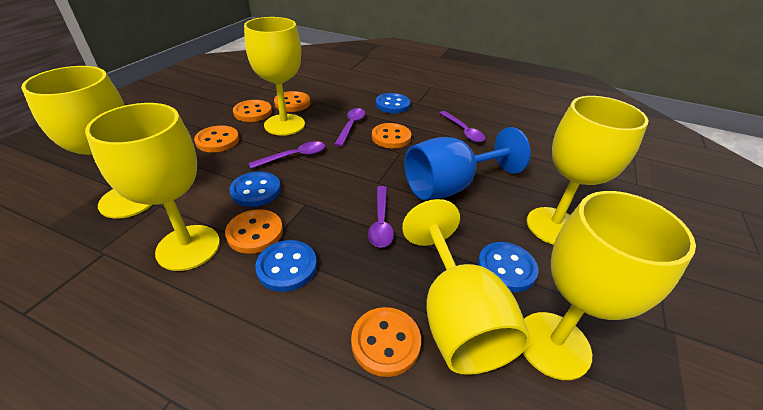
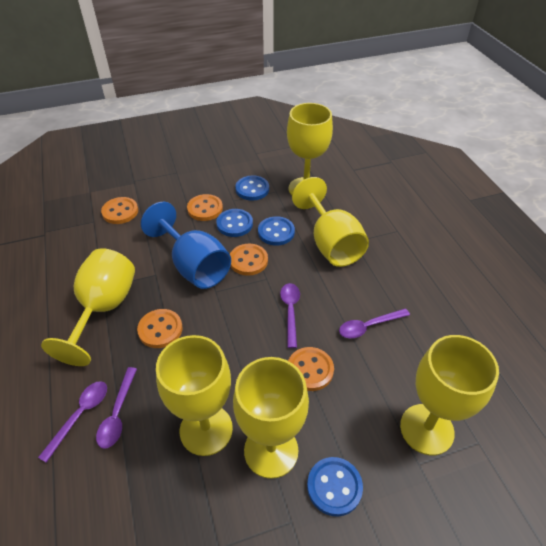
orange button: [194,125,239,152] [225,209,283,254] [233,100,272,122] [274,91,310,112] [351,307,421,377] [372,123,411,148] = 6 -> [101,197,138,224] [137,309,183,348] [187,194,223,221] [230,244,268,276] [288,347,334,391] = 5

